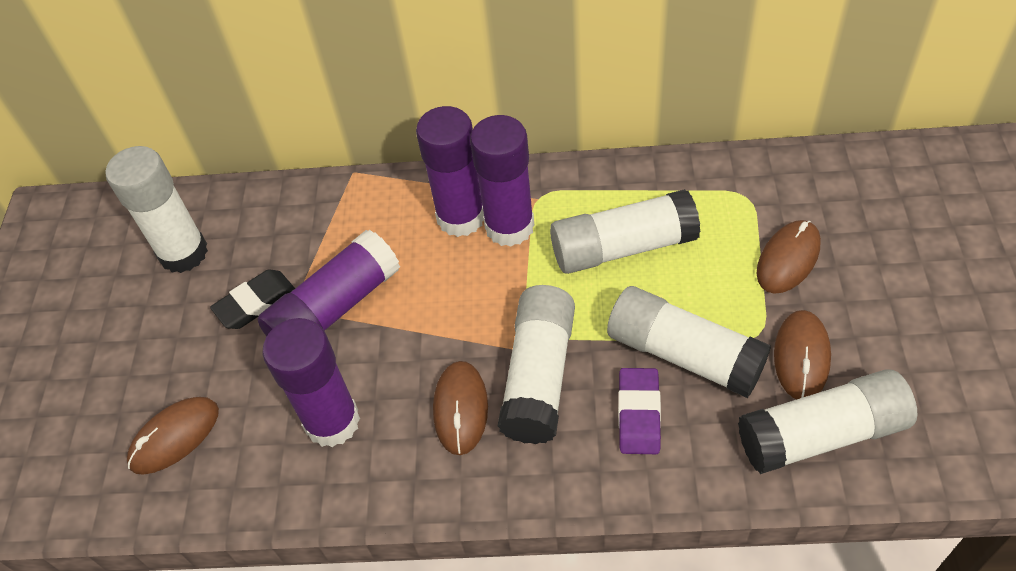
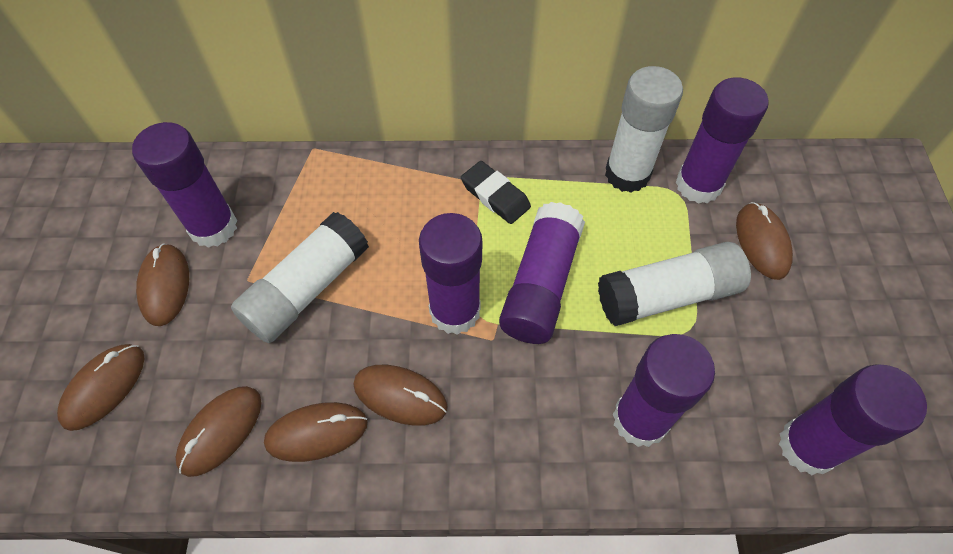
brown mouse: [127,397,219,475] [433,361,488,455] [757,220,821,294] [774,310,831,399] = 4 -> [57,344,145,431] [136,244,189,326] [176,386,262,477] [264,402,368,462] [353,365,448,426] [736,202,793,280] = 6
purple eraser: [618,368,661,454] = 1 -> none = 0
purple glue stick: [257,230,400,336] [263,318,360,447] [416,106,484,237] [470,115,534,247] = 4 -> [132,122,237,248] [419,213,482,335] [499,202,585,344] [613,334,715,447] [676,77,769,204] [779,364,927,475] = 6
white glue stick: [106,146,208,273] [498,285,575,444] [550,189,701,274] [607,286,771,398] [738,369,917,474] = 5 -> [231,212,369,343] [598,242,751,326] [605,66,683,193] = 3

